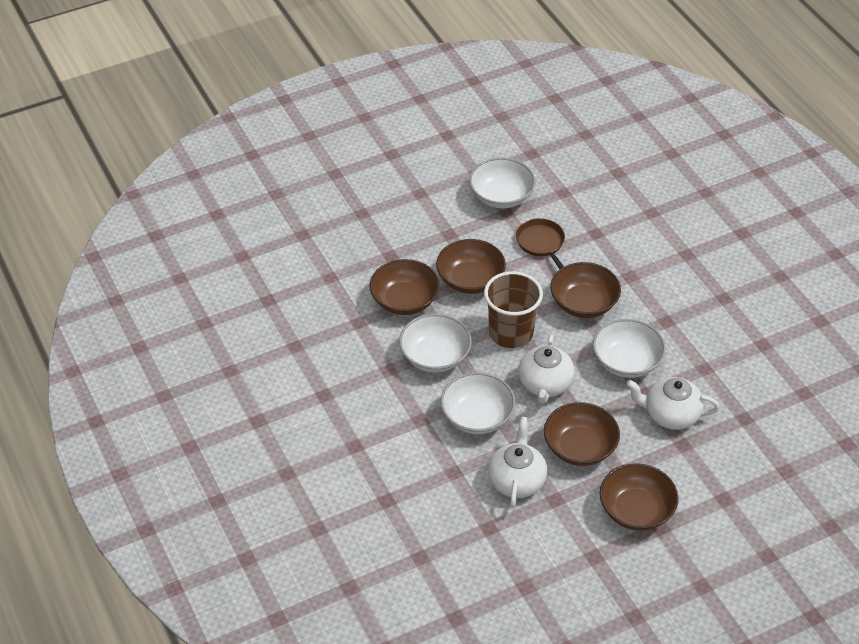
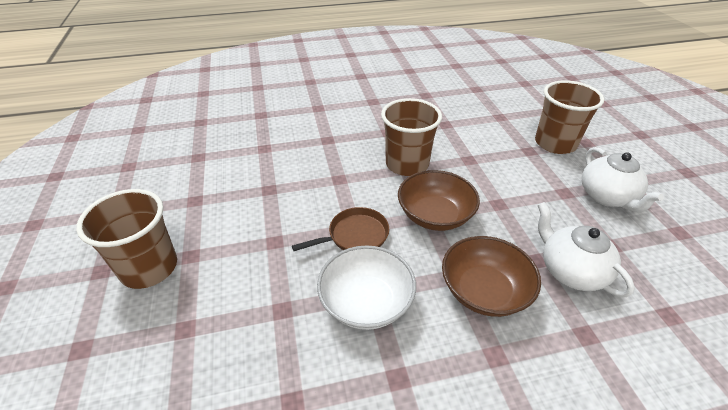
brown bowl: [370,259,440,315] [436,239,506,294] [544,402,620,466] [550,262,621,318] [600,463,679,531] = 5 -> [398,170,480,231] [442,236,541,317] = 2
brown cup: [484,271,543,348] = 1 -> [76,189,177,289] [381,98,442,176] [535,80,604,154] = 3
white bowl: [399,314,472,372] [440,372,515,434] [469,158,536,208] [593,319,666,378] = 4 -> [317,246,416,330] = 1
white teapot: [488,417,547,508] [518,334,575,404] [626,377,720,430] = 3 -> [538,202,635,297] [582,147,664,212] = 2

